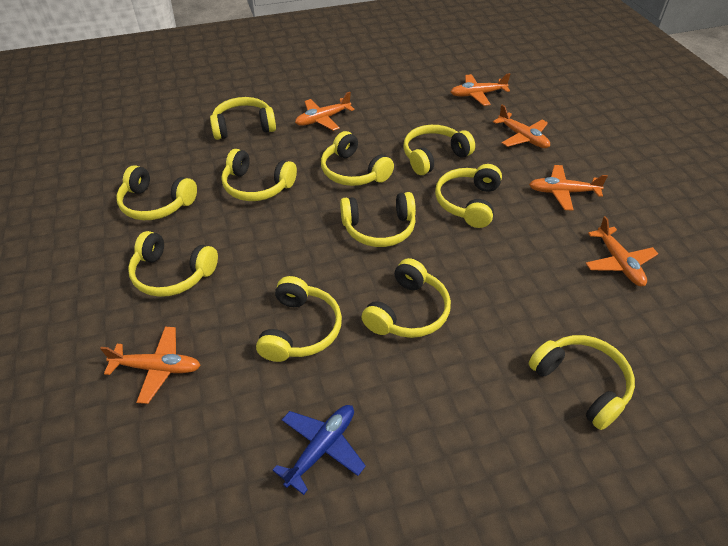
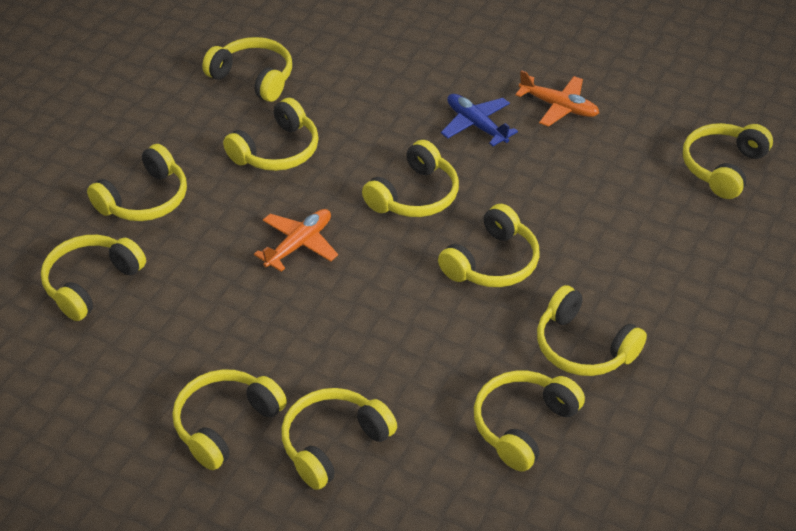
orange plane: [100,327,201,404] [295,92,355,131] [451,73,510,106] [493,105,550,148] [529,165,608,211] [586,216,658,286] = 6 -> [254,209,338,272] [515,70,599,127] = 2

